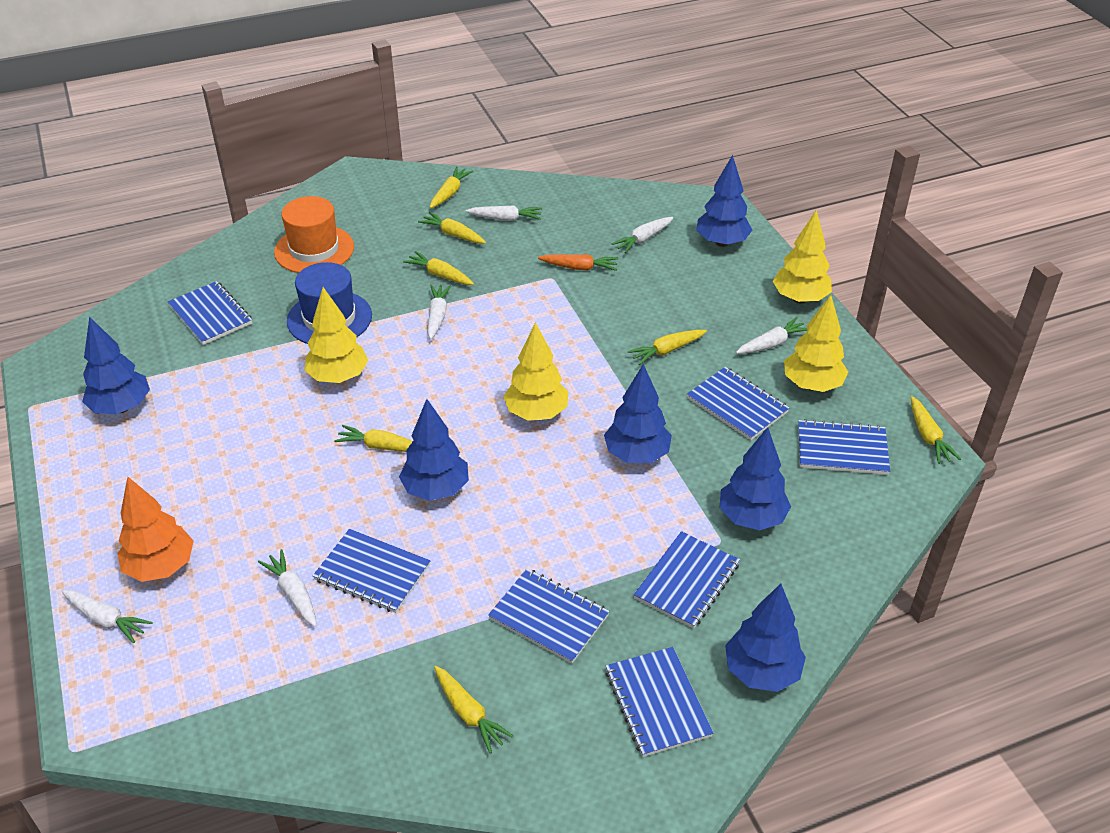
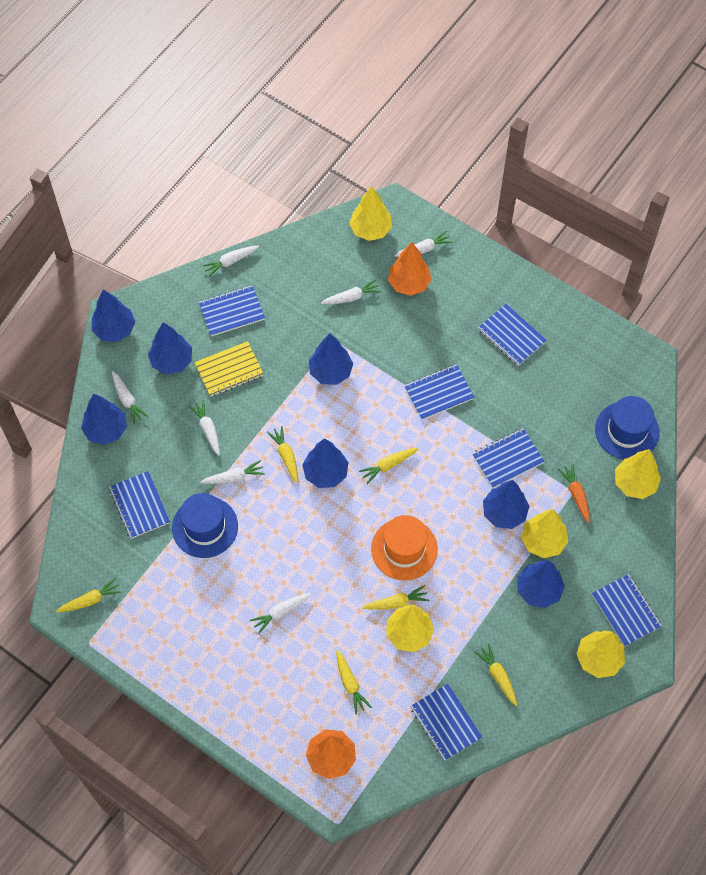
blue hat: [287,262,372,344] = 1 -> [172,493,238,558] [595,396,659,460] = 2
blue tree: [82,317,150,414] [399,399,469,501] [604,364,672,463] [696,155,752,247] [720,427,791,530] [725,584,806,692] = 6 -> [81,394,127,445] [92,289,135,342] [148,322,192,374] [302,438,348,488] [309,333,353,385] [483,480,530,529] [518,560,565,608] = 7
orange tree: [118,477,194,582] = 1 -> [306,729,356,779] [388,242,432,296] = 2
white carrot: [62,590,152,643] [258,549,317,627] [427,285,451,340] [466,205,542,221] [611,217,673,253] [736,317,807,354] = 6 -> [112,371,148,424] [189,400,220,456] [200,460,265,484] [202,246,259,277] [250,593,312,634] [321,279,381,304] [394,230,453,257] = 7
yellow carrot: [334,425,413,452] [403,251,474,285] [418,212,486,244] [430,167,473,208] [434,666,514,754] [628,330,707,365] [911,396,961,464] = 7 -> [56,578,122,612] [267,426,298,484] [336,650,372,715] [359,448,419,484] [362,585,429,609] [475,643,517,706] = 6
yellow notebook: none = 0 -> [194,341,264,397] = 1
yellow tree: [304,287,368,383] [503,322,568,421] [773,209,832,304] [784,295,848,392] = 4 -> [349,186,392,241] [386,604,434,652] [521,510,568,558] [577,630,625,678] [615,449,661,499] = 5

